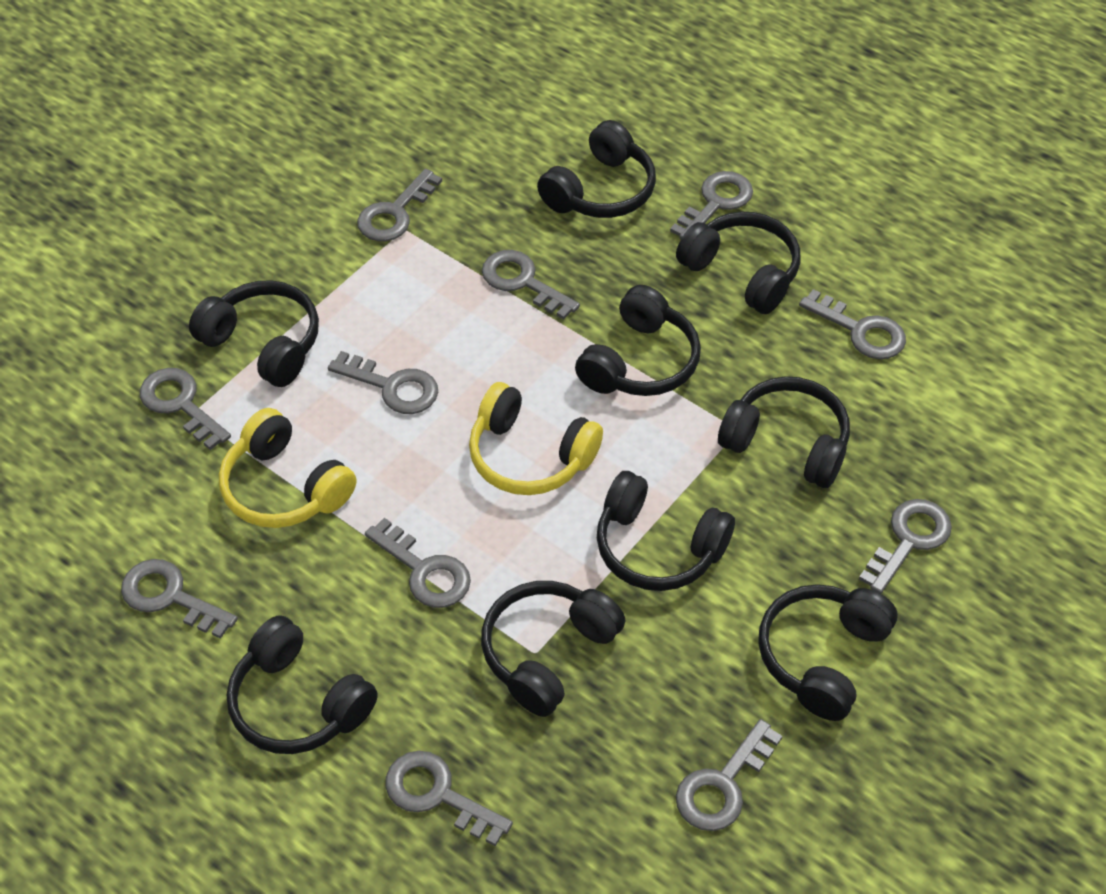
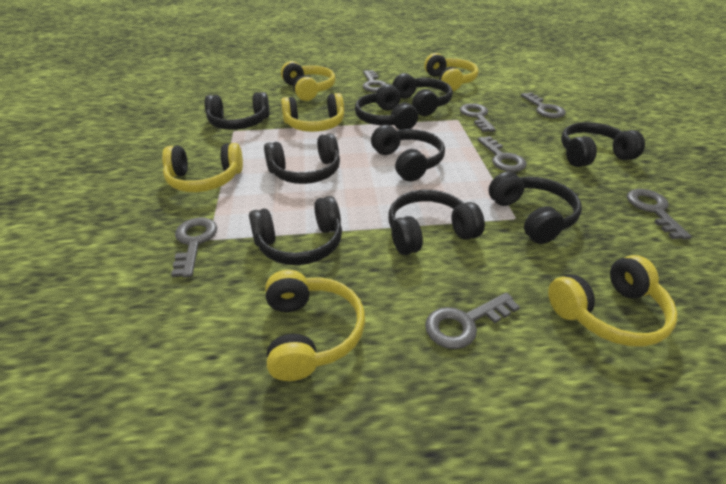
grey key: [121,559,238,639] [140,368,231,450] [328,351,438,414] [357,169,442,241] [365,518,471,608] [385,751,513,846] [482,250,580,320] [670,171,753,239] [676,719,782,831] [799,289,906,359] [859,499,952,594] = 11 -> [171,218,217,278] [363,70,387,92] [425,293,520,349] [460,103,496,132] [478,136,527,172] [521,92,566,118] [627,189,692,240] = 7
yellow headphones: [219,408,356,528] [469,382,603,495] = 2 -> [162,143,243,192] [266,270,365,381] [281,61,335,101] [281,93,344,132] [424,53,479,91] [548,255,678,347] = 6

